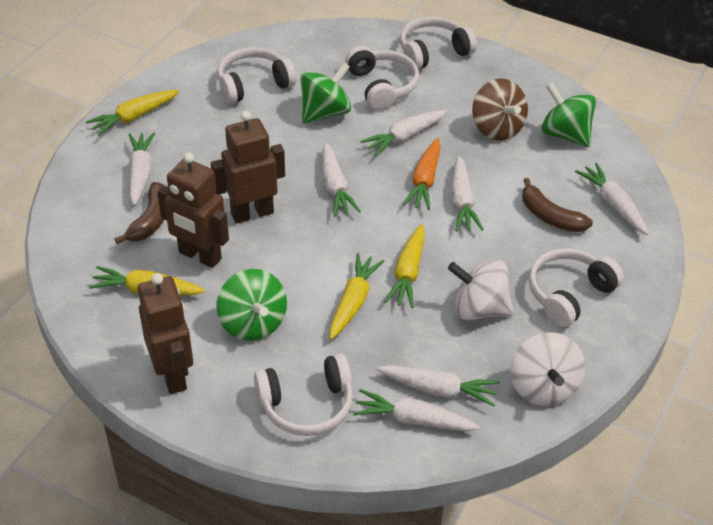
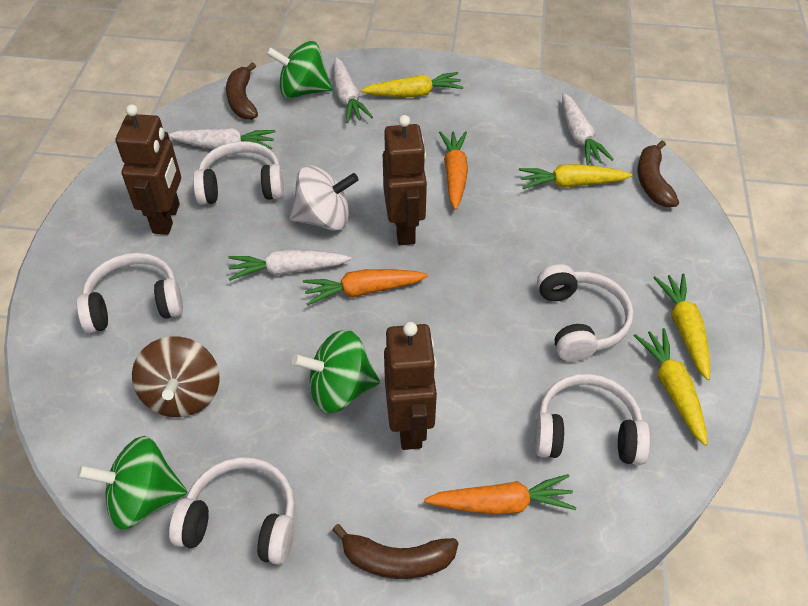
brown banana: [115,182,164,244] [522,178,593,232] = 2 -> [226,62,258,120] [332,524,458,579] [638,140,679,207] = 3
orange carrot: [403,138,441,210] = 1 -> [303,269,428,305] [424,474,576,515] [439,131,468,210] = 3
white carrot: [129,133,155,205] [322,143,361,217] [353,389,480,431] [360,110,448,156] [376,365,500,407] [451,156,484,231] [575,163,649,235] = 7 -> [168,128,276,150] [228,249,351,281] [333,57,373,123] [562,93,614,165] = 4
white spinning top: [448,259,514,320] [510,332,585,406] = 2 -> [290,166,359,230] = 1

